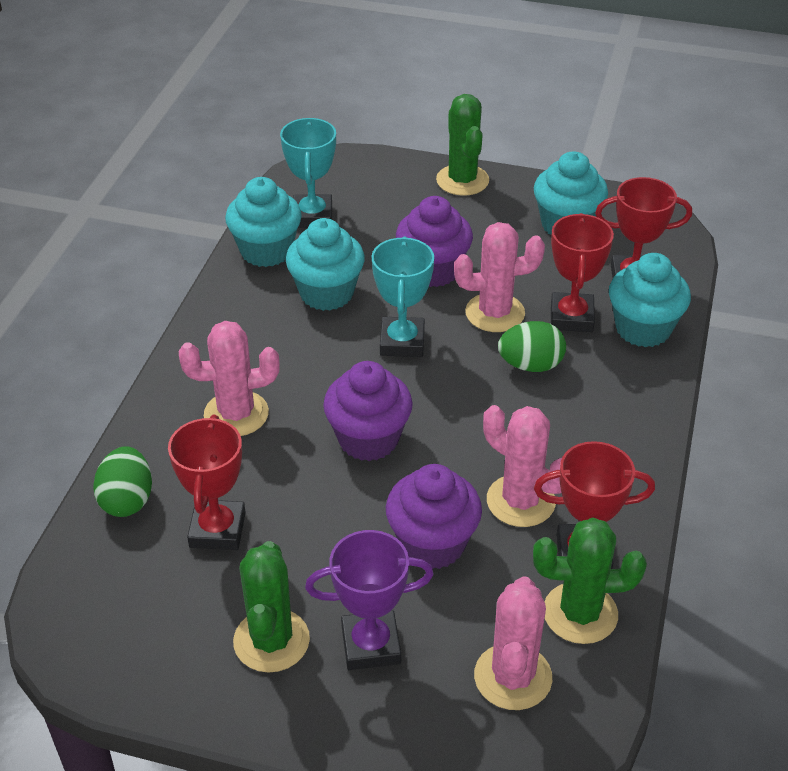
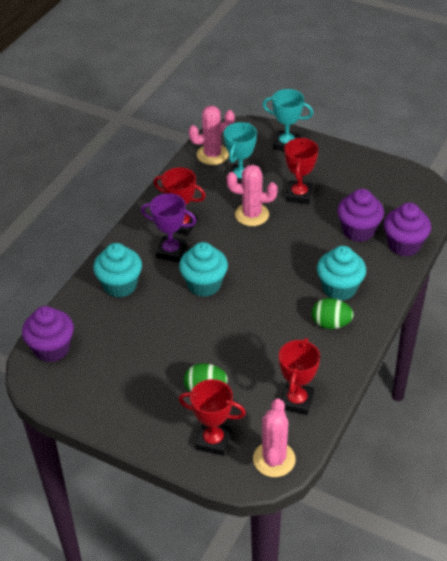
green cactus: [233,541,310,673] [436,94,489,196] [533,518,647,644] = 3 -> none = 0
pink cactus: [179,321,280,436] [454,222,545,332] [474,576,552,710] [483,405,562,527] = 4 -> [188,106,235,165] [226,165,278,226] [253,399,296,477] = 3
turquoise cupcake: [225,177,302,267] [286,218,365,311] [534,151,608,235] [609,253,691,347] = 4 -> [93,243,142,298] [179,242,228,297] [317,246,366,301] = 3

